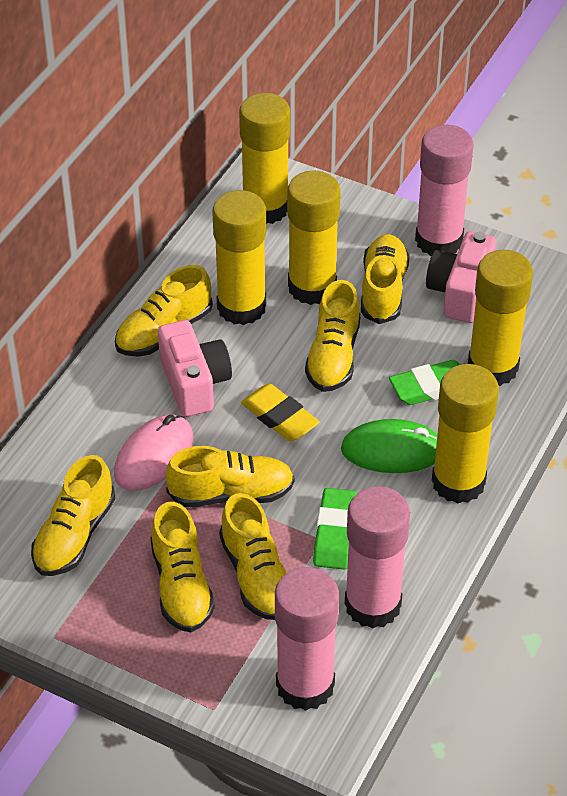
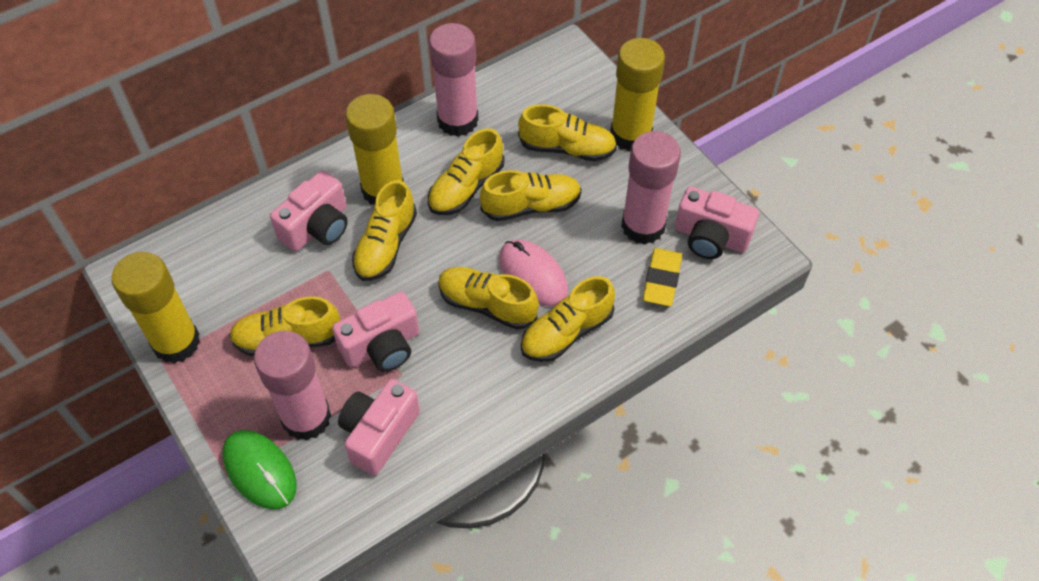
green eraser: [313,488,357,570] [389,360,461,405] = 2 -> none = 0
pink camera: [158,320,232,417] [426,231,497,323] = 2 -> [270,170,348,251] [332,292,419,372] [338,379,420,476] [675,186,759,259] = 4
yellow glue stick: [212,190,266,325] [239,93,290,224] [287,170,341,305] [432,364,499,504] [468,250,533,386] = 5 -> [112,252,200,363] [345,94,404,205] [610,38,665,151] = 3

